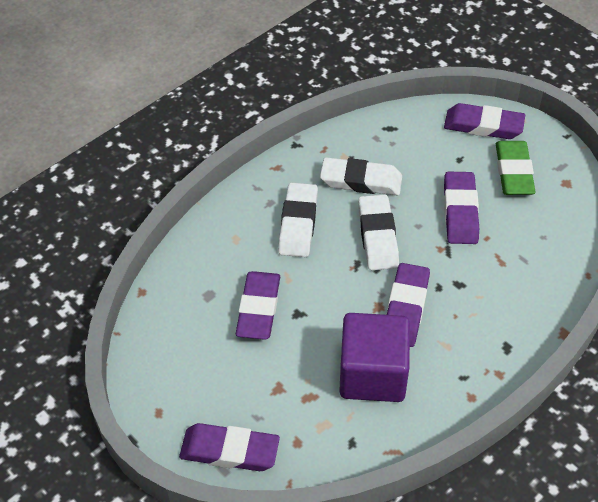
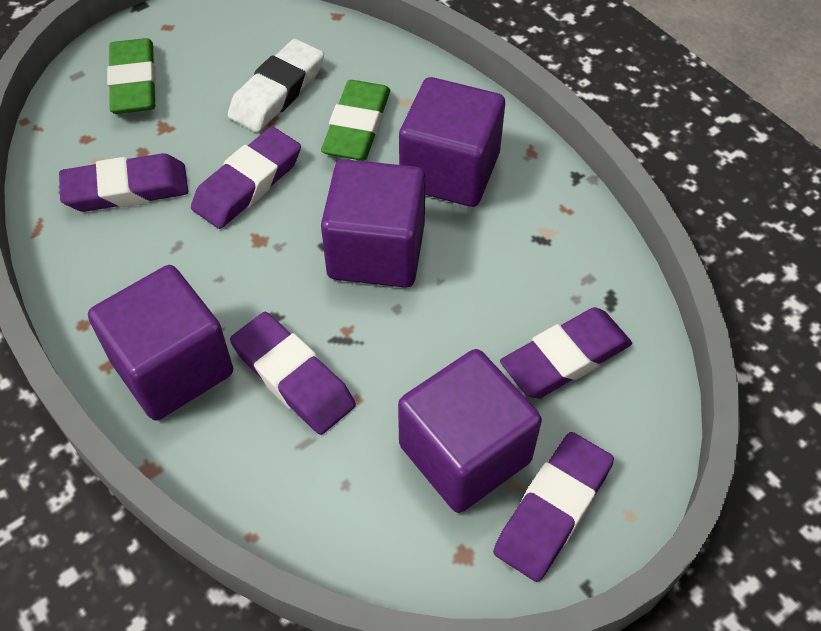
green eraser: [496,141,536,195] = 1 -> [107,38,156,114] [321,80,390,161] = 2
purple cube: [339,313,410,402] = 1 -> [88,265,233,420] [321,159,426,288] [398,349,542,513] [399,77,505,207] = 4
white eraser: [278,183,318,257] [320,157,402,195] [358,194,399,270] = 3 -> [228,39,324,132] = 1

